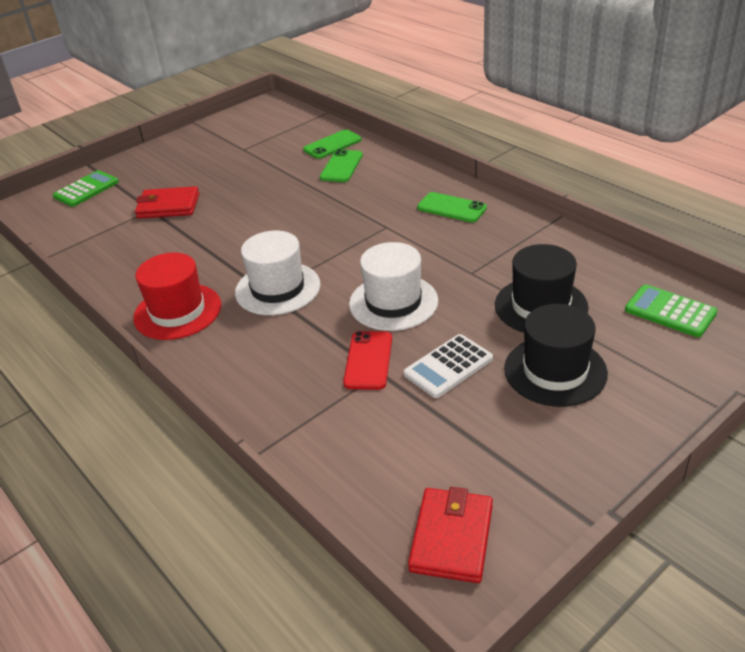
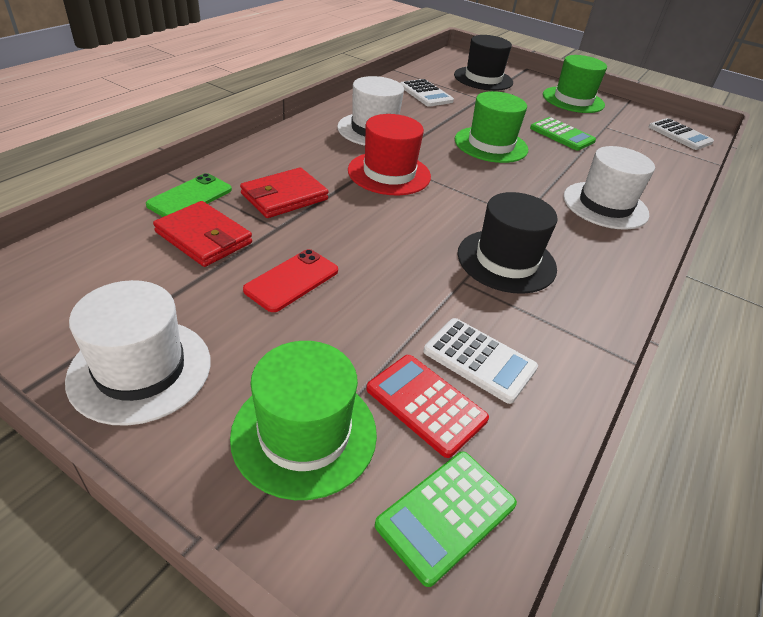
green hat: none = 0 -> [230,341,377,500] [455,91,528,163] [543,55,607,113] = 3
green phone: [303,129,362,159] [320,149,363,182] [417,192,487,222] = 3 -> [146,173,232,217] = 1
red calculator: none = 0 -> [366,355,489,458] = 1
white calculator: [404,334,493,398] = 1 -> [400,79,454,107] [424,318,538,404] [649,118,714,150] = 3
white hat: [235,231,320,315] [349,242,438,331] = 2 -> [65,280,211,426] [337,76,404,146] [563,146,655,230] = 3

